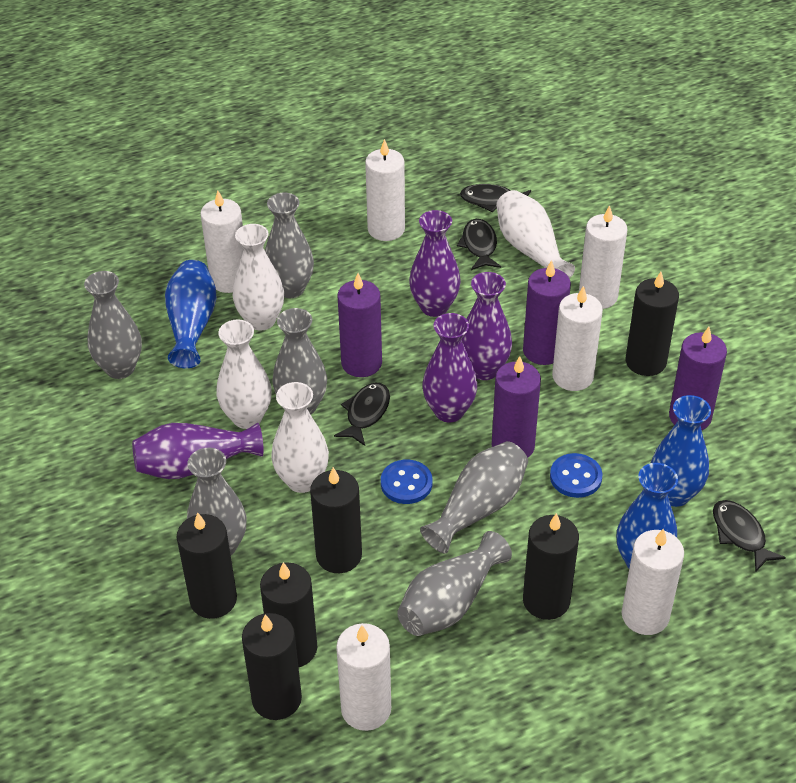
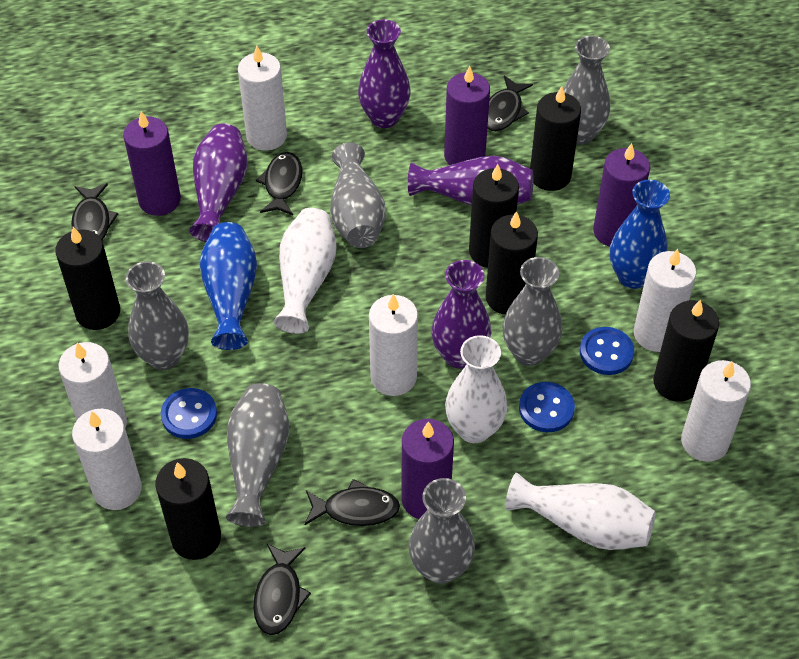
black fish: [334,383,390,446] [457,219,501,270] [460,184,531,212] [713,500,786,572] = 4 -> [71,183,118,240] [253,544,311,635] [256,152,303,215] [305,479,400,526] [487,75,533,131] = 5
blue button: [381,459,433,504] [550,453,603,498] = 2 -> [161,388,217,439] [519,382,575,432] [580,327,634,375] = 3
blue vase: [165,260,217,368] [617,463,678,568] [651,395,711,507] = 3 -> [200,222,257,350] [610,180,670,289] = 2
white vase: [216,319,272,429] [233,224,284,331] [271,382,329,493] [496,190,575,279] = 4 -> [273,208,337,334] [445,335,507,443] [506,472,656,550] = 3

